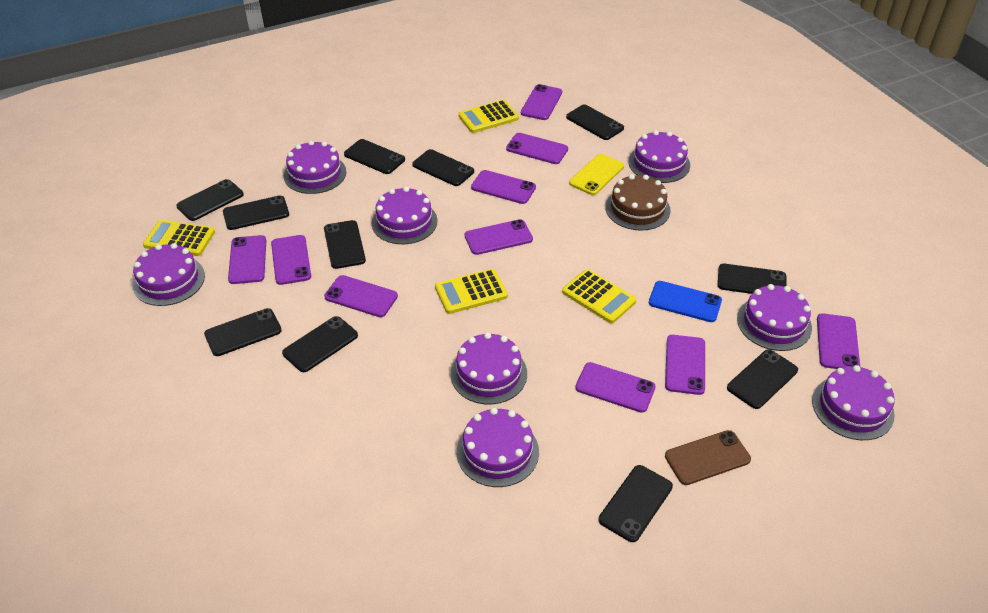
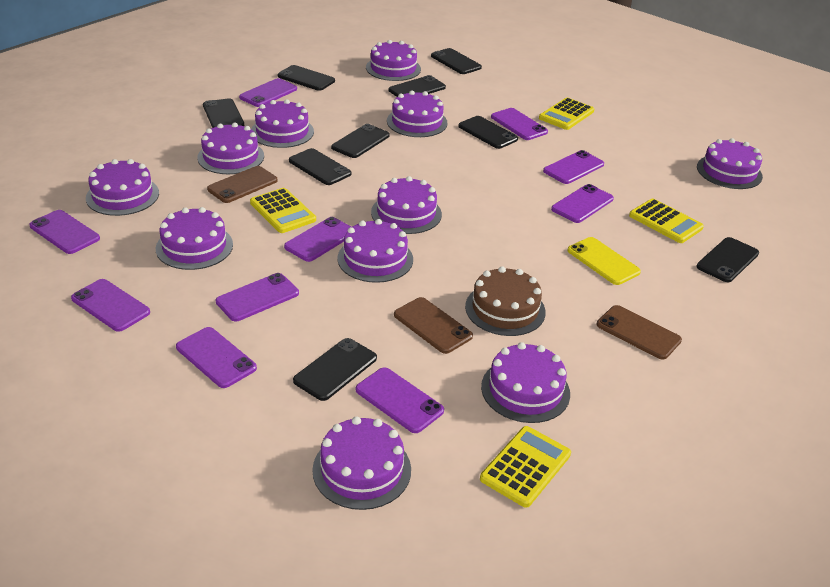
black phone: [176,179,244,221] [204,308,282,356] [223,195,289,230] [282,316,358,372] [324,220,366,269] [344,139,405,174] [412,149,474,186] [566,105,624,140] [598,465,673,542] [718,264,787,294] [727,349,798,409] = 11 -> [203,98,244,128] [278,65,335,91] [289,148,352,185] [293,338,377,401] [331,124,390,158] [388,75,446,97] [431,48,482,74] [458,116,518,149] [696,237,759,282] = 9
blue phone: [649,281,722,322] = 1 -> none = 0
brown phone: [665,430,751,485] = 1 -> [207,166,278,203] [394,297,473,354] [597,305,682,359] = 3
purple cake: [133,243,205,306] [284,140,346,194] [372,187,437,244] [451,332,527,404] [457,408,539,487] [628,130,690,183] [737,284,812,351] [812,365,895,440] = 8 -> [86,159,159,216] [156,207,233,270] [197,123,264,174] [251,99,314,148] [312,416,411,510] [337,219,413,283] [366,40,421,81] [371,176,442,234] [387,91,448,137] [481,342,570,423] [697,138,763,189] = 11

